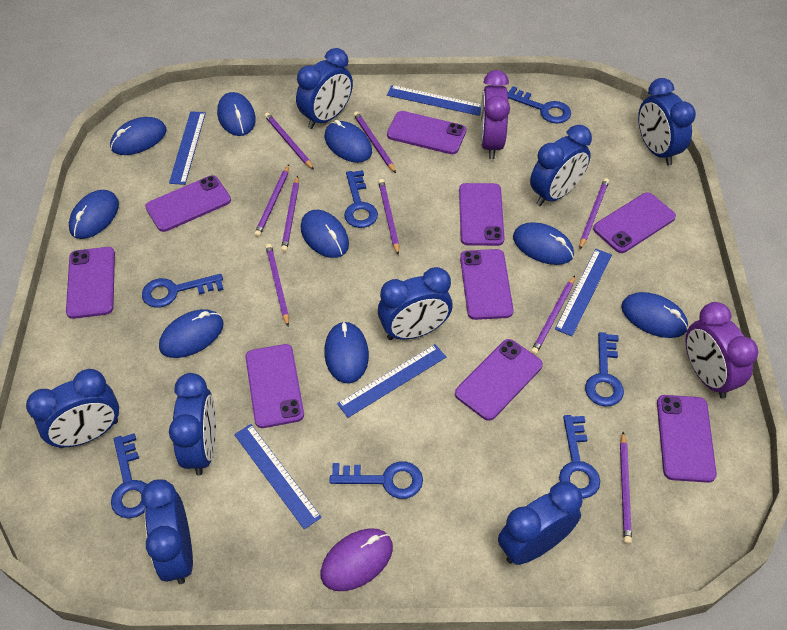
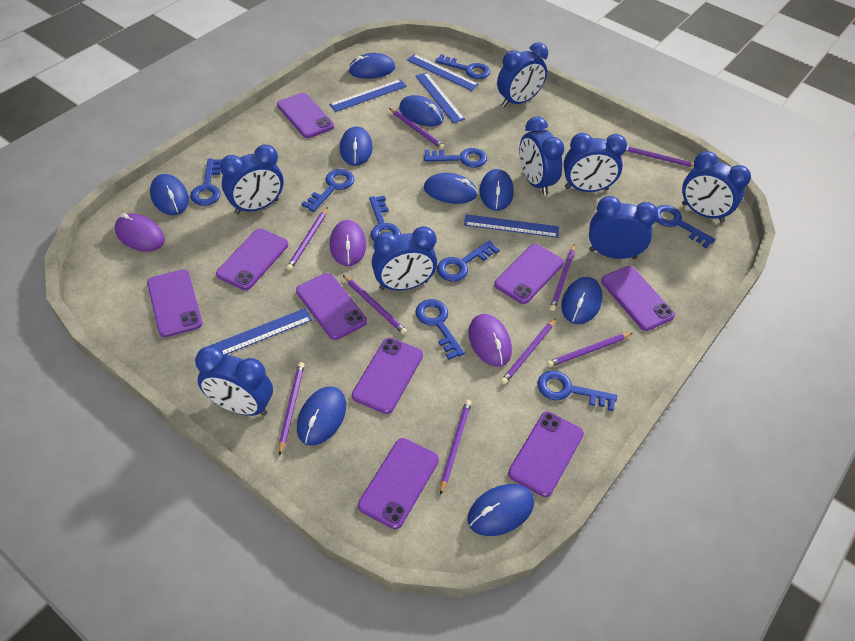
blue key: [111,433,147,518] [142,274,224,308] [329,461,423,499] [344,170,378,228] [508,86,571,124] [559,415,600,499] [585,332,624,407] = 7 -> [190,159,222,206] [302,169,355,212] [369,196,401,241] [416,299,465,360] [424,148,487,167] [435,54,490,79] [437,240,500,281] [538,371,617,411] [657,205,715,248] = 9
purple clock: [480,70,510,159] [685,302,758,399] = 2 -> none = 0
purple mouse: [321,528,393,591] = 1 -> [115,213,165,252] [330,220,366,266] [468,314,512,367] = 3

